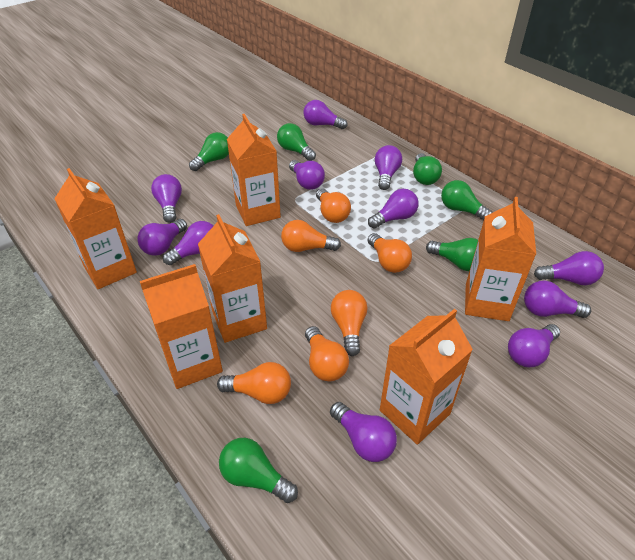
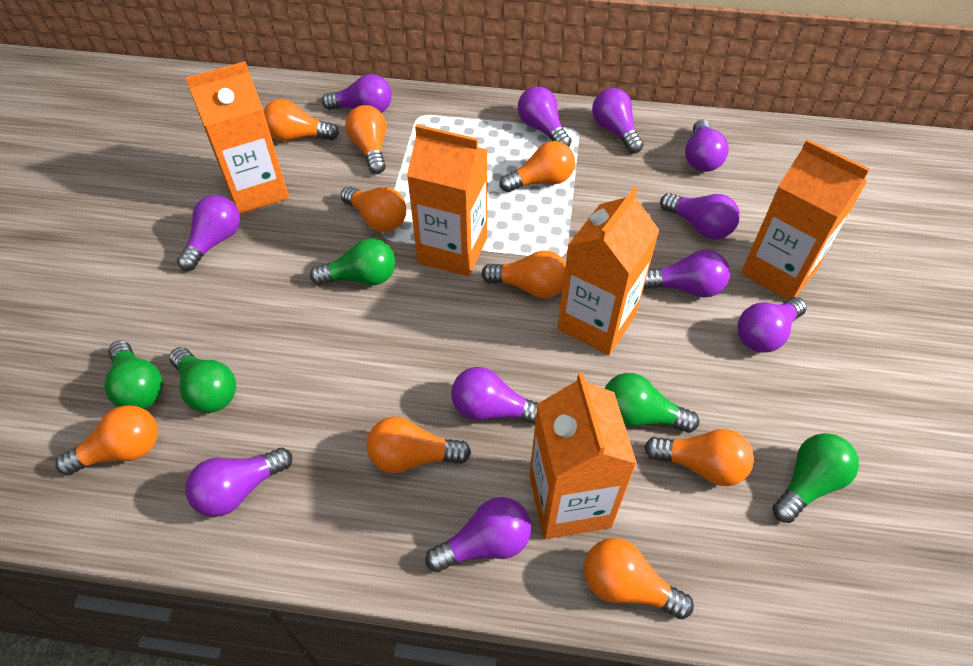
green light bulb: [189,132,229,171] [219,438,298,503] [277,123,316,161] [413,153,442,185] [426,238,478,271] [441,180,493,221] = 6 -> [104,340,163,409] [169,347,236,413] [310,238,395,285] [604,373,699,433] [772,433,859,523] = 5
orange carton: [54,168,137,289] [140,264,223,389] [198,214,267,343] [227,114,281,226] [380,309,473,445] [465,197,536,321] = 6 -> [185,61,289,214] [407,124,488,277] [529,372,637,539] [557,187,660,355] [741,139,870,300] = 5
orange light bulb: [217,362,291,404] [281,220,341,252] [305,326,349,381] [316,188,351,223] [331,290,367,356] [368,233,412,273] = 6 -> [55,405,158,476] [263,99,339,141] [341,186,407,232] [345,105,386,174] [367,417,471,473] [481,250,566,298] [500,141,575,192] [584,538,694,619] [644,429,754,486] = 9

